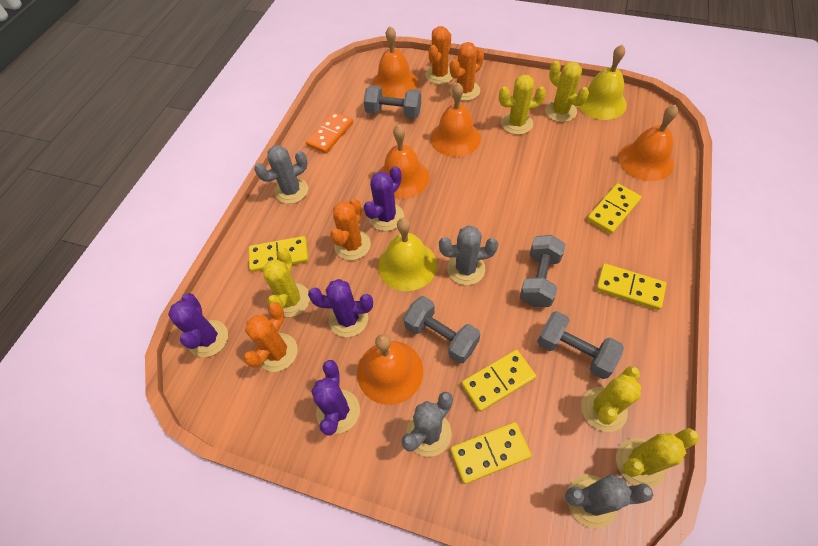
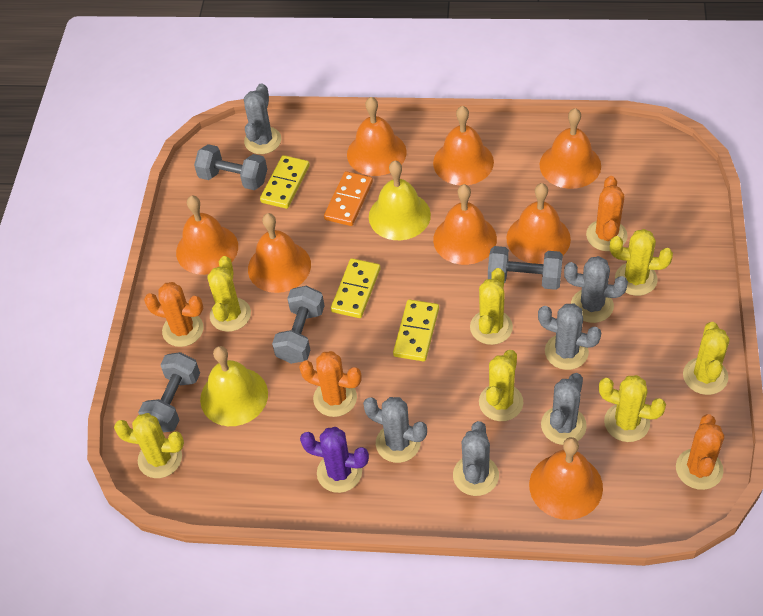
grey cactus: [254,145,308,204] [401,392,453,457] [439,225,498,285] [565,475,653,529] = 4 -> [244,83,282,154] [363,397,427,463] [453,421,499,496] [538,303,601,370] [541,373,587,445] [564,256,628,323] = 6
orange bell: [357,334,423,405] [372,26,418,98] [379,125,429,199] [430,83,481,157] [618,105,678,181] = 5 -> [176,196,238,275] [248,213,311,293] [347,97,407,176] [433,106,494,185] [433,184,497,265] [506,183,571,264] [529,437,603,520] [540,108,601,189] = 8
purple cactus: [168,293,228,357] [308,279,373,337] [311,360,360,436] [363,166,404,231] = 4 -> [300,427,369,493] = 1
yellow cactus: [263,248,310,317] [499,75,546,135] [545,61,589,122] [581,366,641,432] [616,428,699,488] = 5 -> [114,413,184,478] [207,256,251,332] [470,268,513,345] [479,350,524,421] [599,375,666,442] [610,229,673,296] [683,322,730,395] = 7
yellow domino: [249,236,308,272] [450,422,532,484] [462,350,536,412] [587,183,641,234] [596,263,666,310] = 5 -> [260,155,310,209] [331,258,380,318] [393,299,439,361] = 3

